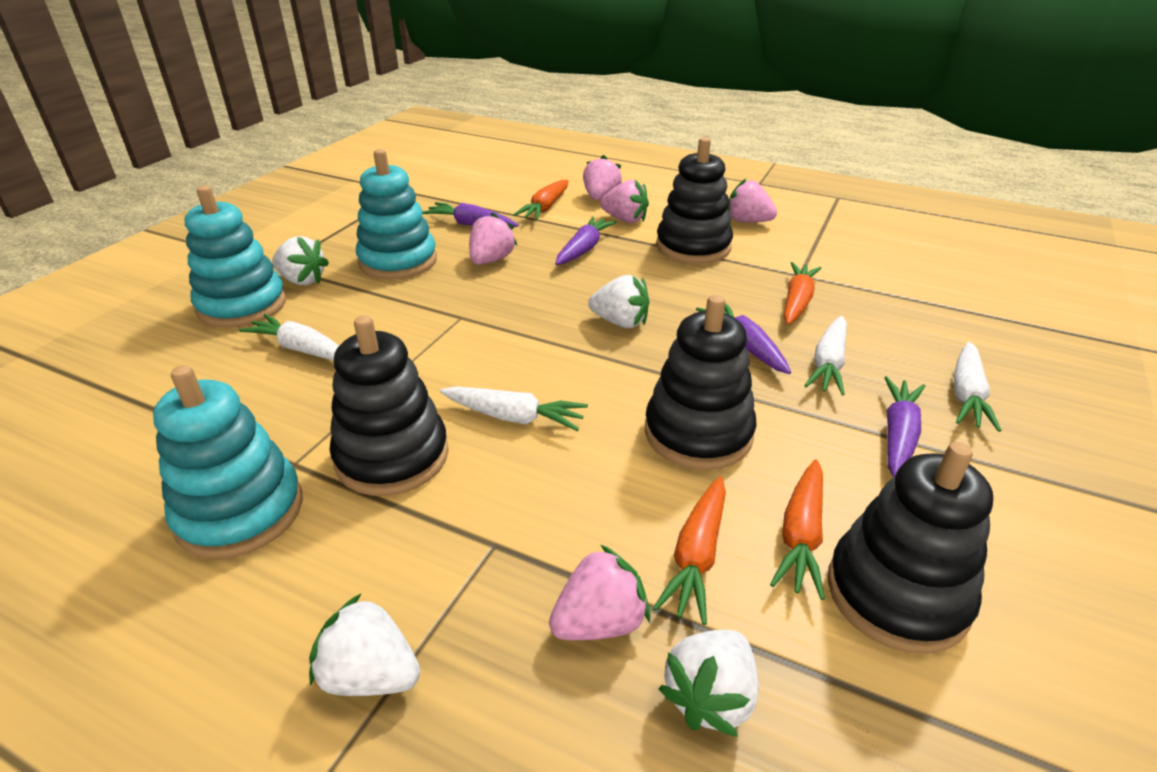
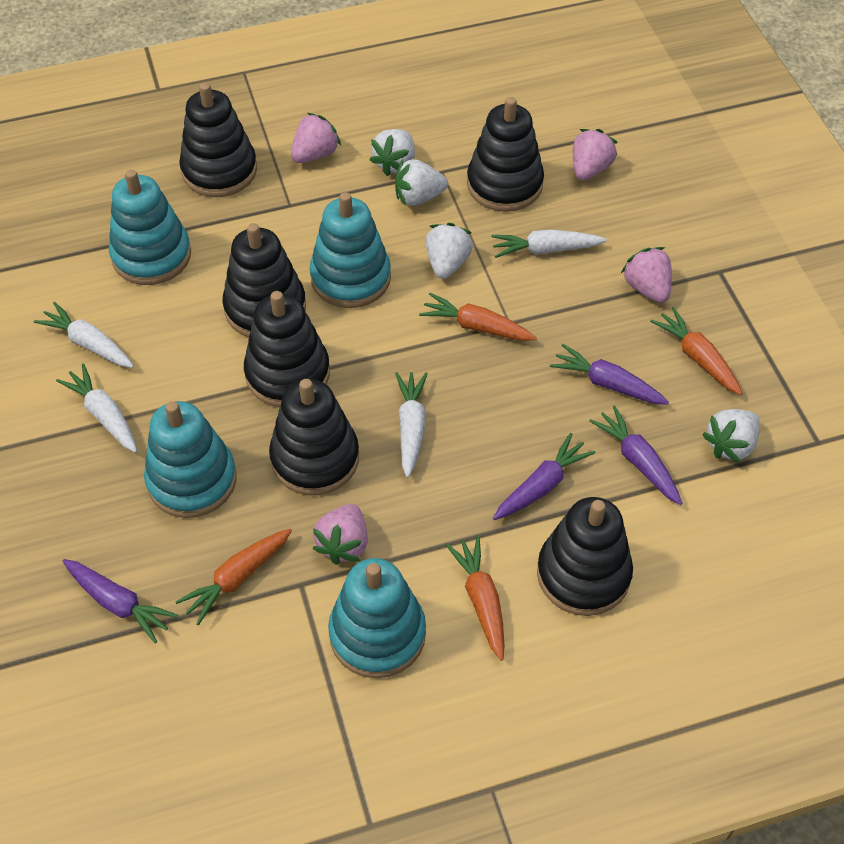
black stacking toy: [330,315,449,496] [645,295,756,470] [656,137,733,264] [828,442,993,654] = 4 -> [179,83,257,197] [222,223,306,337] [244,291,330,407] [269,379,359,495] [467,97,544,212] [537,497,633,616] = 6
pink strawberry: [469,212,517,265] [549,545,650,640] [583,155,622,200] [600,180,649,223] [728,179,777,223] = 5 -> [291,113,341,163] [312,504,368,565] [573,129,618,180] [621,247,672,303] = 4
turquoise stacking toy: [153,365,303,559] [185,185,286,328] [356,149,437,280] = 3 -> [109,169,191,285] [144,401,237,518] [310,192,391,308] [328,558,426,678] = 4

